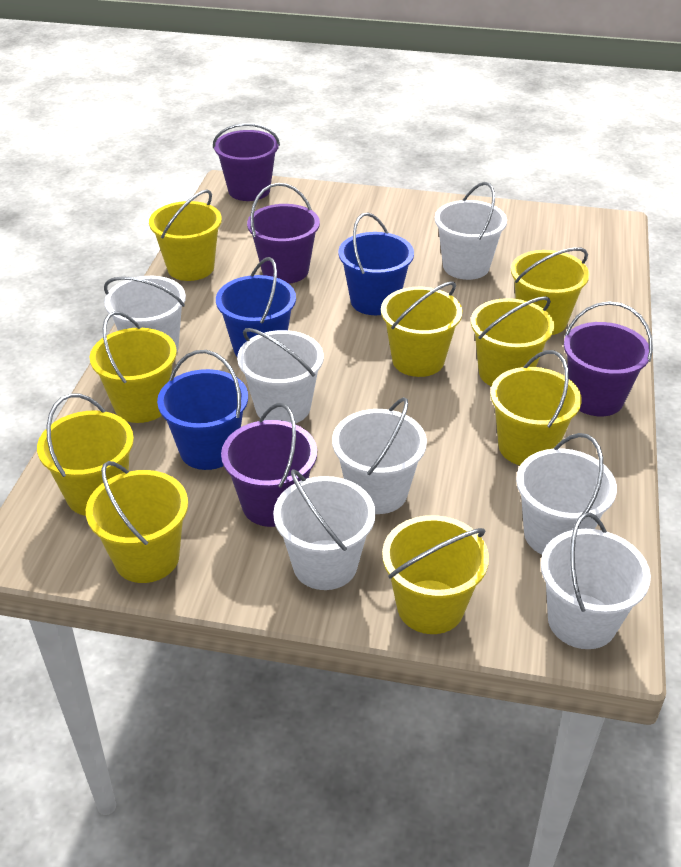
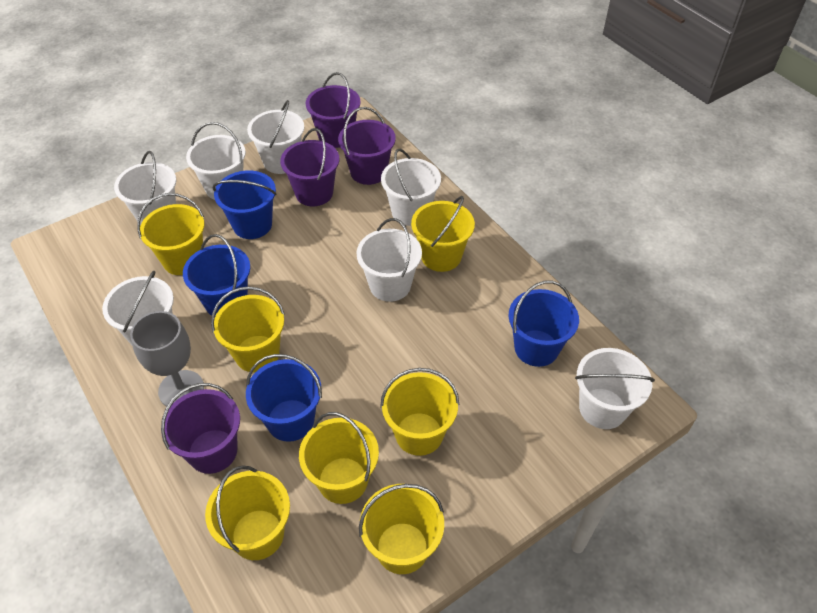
blue bucket: [157,350,248,470] [216,257,296,357] [338,212,414,315] = 3 -> [183,234,250,316] [212,170,277,239] [246,354,322,442] [509,280,579,367] = 4
grey goblet: none = 0 -> [130,311,204,407] = 1
yellow bucket: [37,394,134,516] [86,461,188,583] [89,311,177,423] [149,190,222,281] [381,281,462,377] [382,515,489,634] [471,296,554,386] [490,350,582,465] [511,247,589,335] = 9 -> [137,193,205,275] [205,465,290,560] [211,286,285,372] [299,412,379,504] [359,484,444,574] [380,368,459,456] [411,196,475,272] = 7

